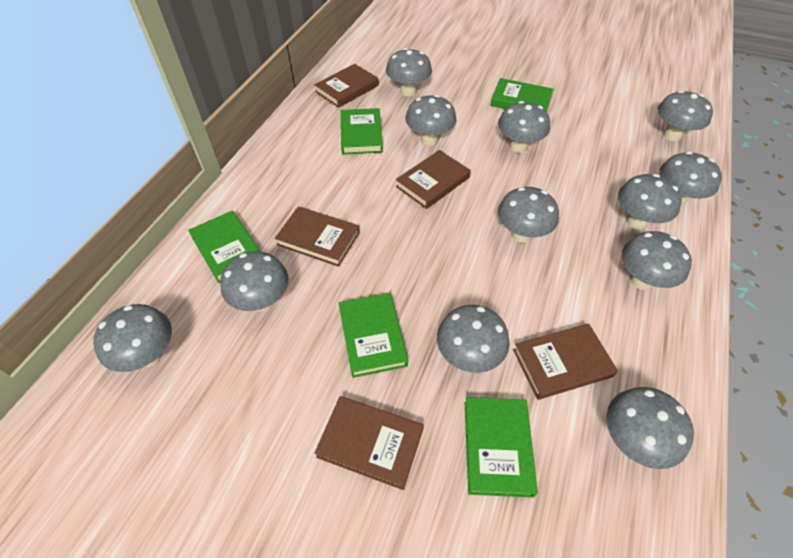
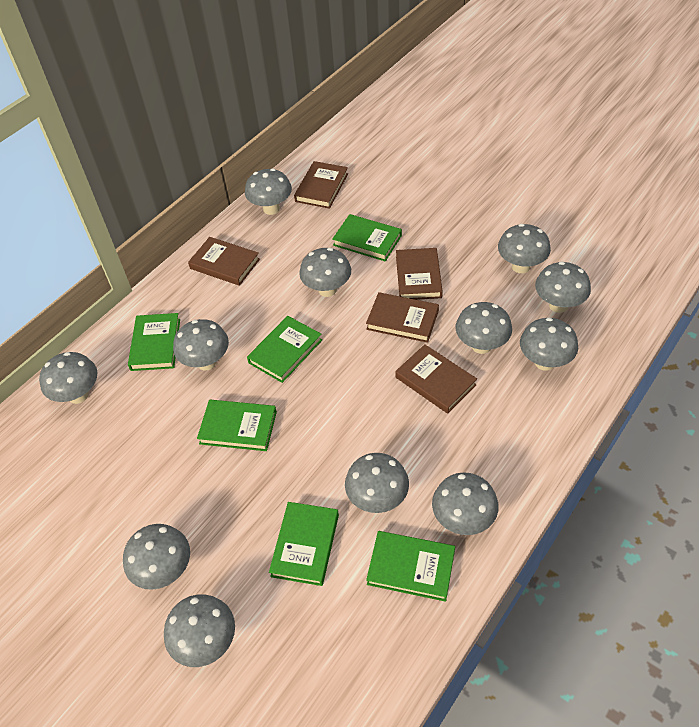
green book: [188,211,261,283] [339,293,408,378] [341,108,383,155] [465,397,538,498] [490,78,553,112] = 5 -> [128,313,180,371] [197,400,277,451] [247,316,322,383] [269,502,339,586] [332,214,402,261] [366,531,455,602] = 6

